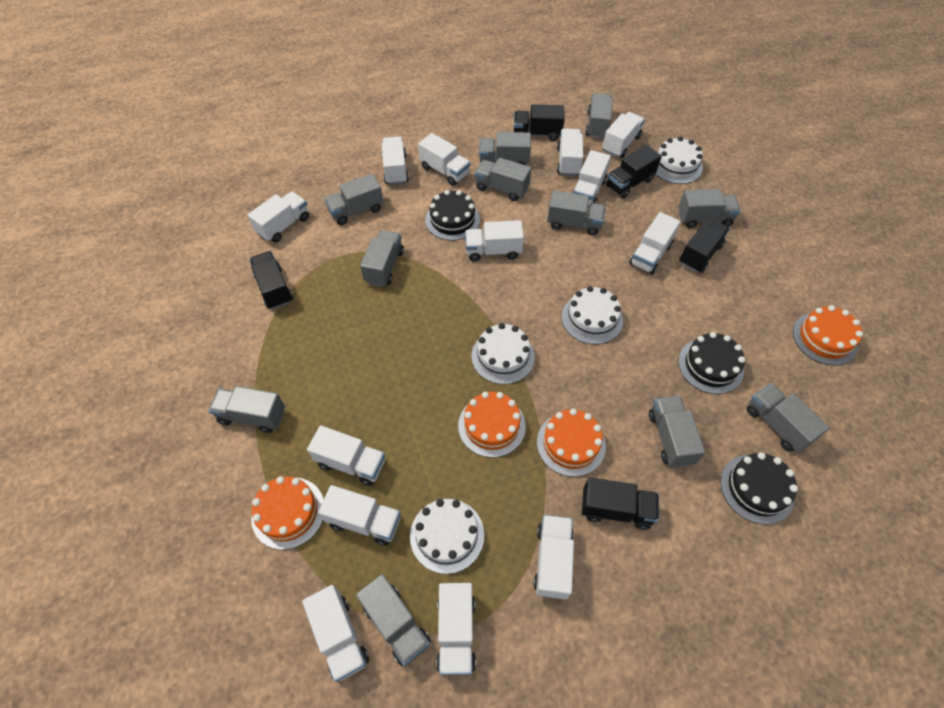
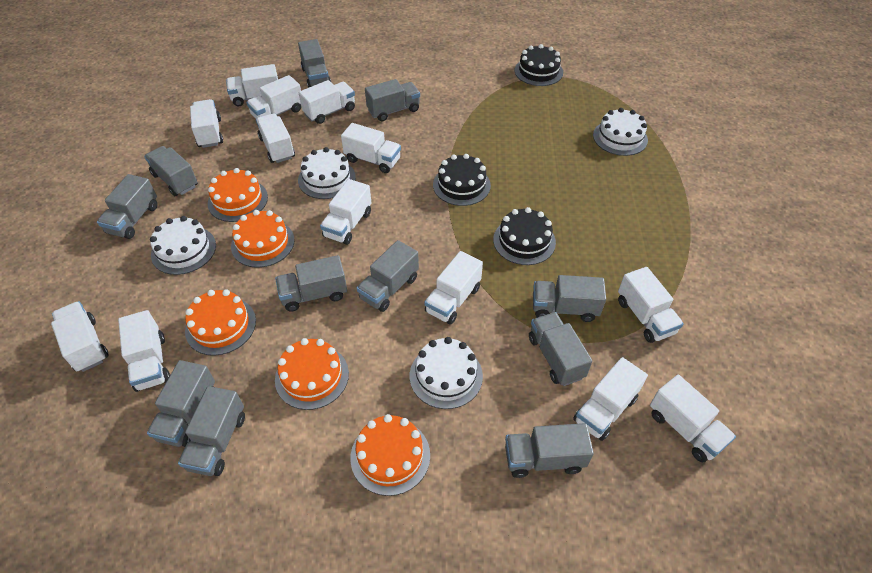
black truck: [249,251,293,309] [514,104,565,141] [582,477,659,530] [606,145,662,198] [679,219,730,273] = 5 -> none = 0
orange cake: [251,476,324,550] [458,392,526,458] [537,408,606,477] [793,305,863,366] = 4 -> [185,289,256,356] [208,168,268,222] [231,210,295,268] [275,338,349,410] [350,414,430,496] = 5

